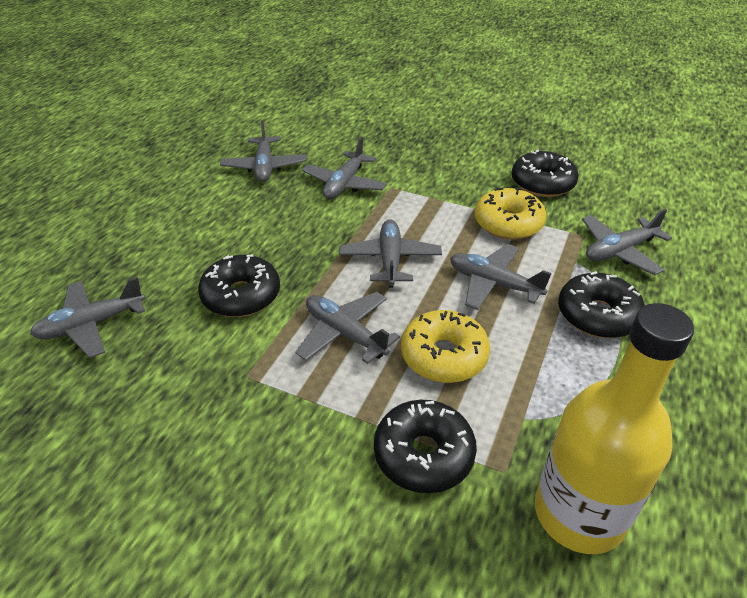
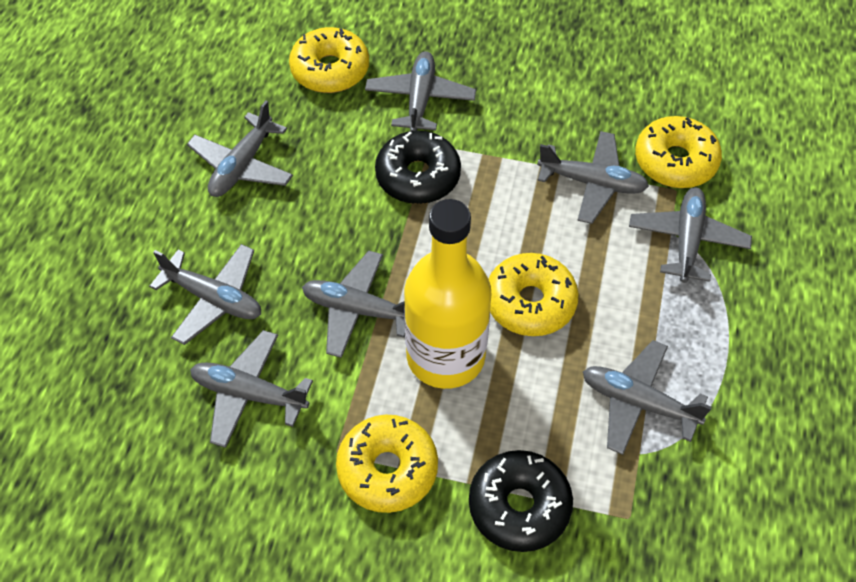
black donut: [198,254,280,317] [374,400,477,493] [512,150,579,197] [558,271,645,338] = 4 -> [375,131,461,204] [469,450,573,552] = 2
grey plane: [30,277,145,358] [220,120,306,182] [295,292,400,364] [302,137,387,199] [339,219,442,288] [450,244,552,310] [582,209,672,275] = 7 -> [149,244,261,345] [187,100,293,197] [190,330,313,448] [302,250,405,358] [365,51,476,131] [537,131,649,224] [583,340,712,455] [629,187,752,283] = 8
yellow donut: [401,310,490,383] [475,187,547,240] = 2 -> [289,27,369,93] [336,415,438,513] [489,253,579,336] [635,116,722,188] = 4

